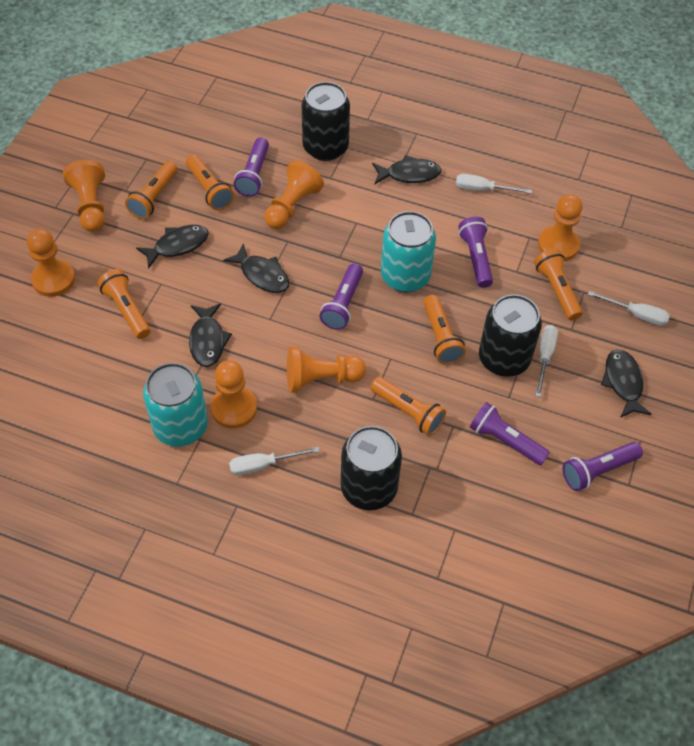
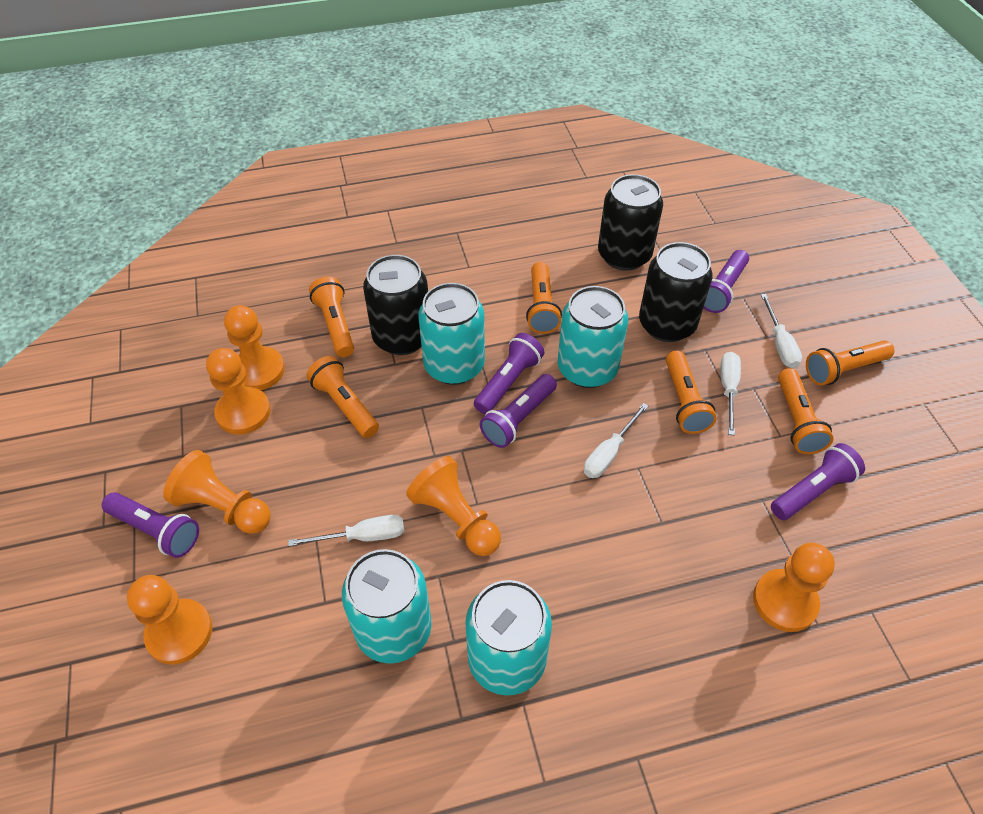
black fish: [136,225,209,269] [189,303,232,367] [223,243,289,293] [372,155,442,184] [601,349,652,418] = 5 -> none = 0
turquoise can: [143,363,208,447] [381,211,436,292] = 2 -> [342,549,432,664] [418,283,485,385] [465,580,552,696] [558,286,628,388] = 4

